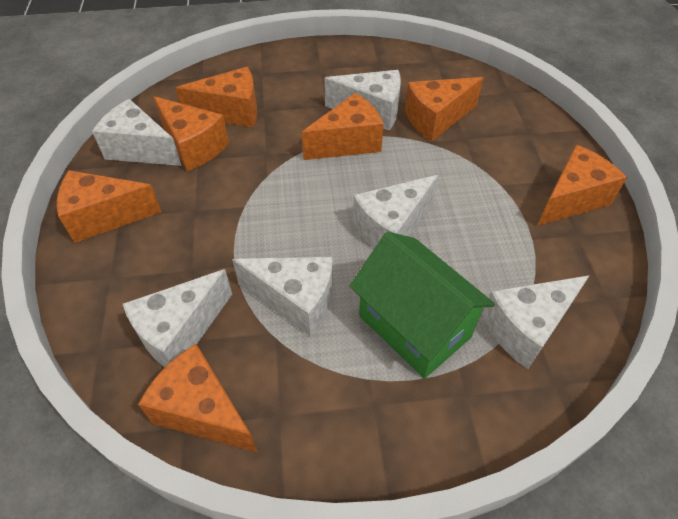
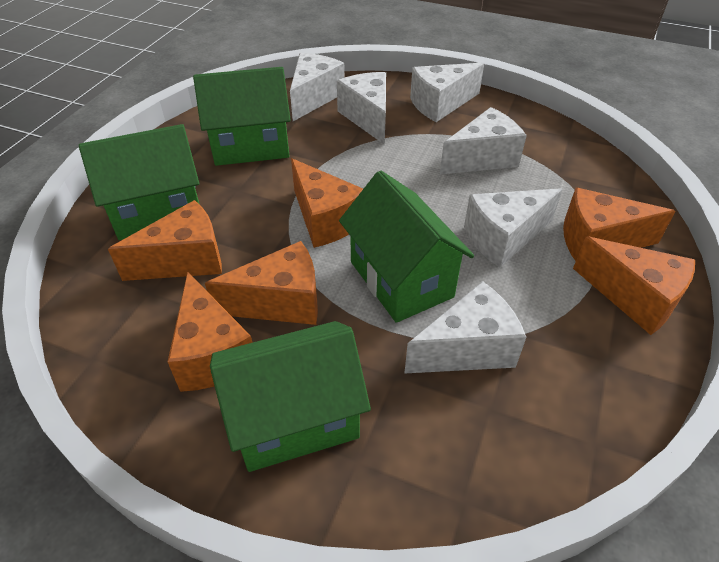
green house: [350,232,495,379] = 1 -> [79,124,200,240] [193,67,291,166] [210,321,371,472] [339,171,474,323] = 4
orange cheese: [57,170,161,243] [138,344,257,452] [153,96,229,171] [175,67,257,127] [302,93,384,160] [405,77,483,141] [537,145,627,226] = 7 -> [108,200,222,281] [168,272,252,392] [205,241,318,325] [291,158,363,248] [563,188,676,261] [573,236,695,335] = 6

